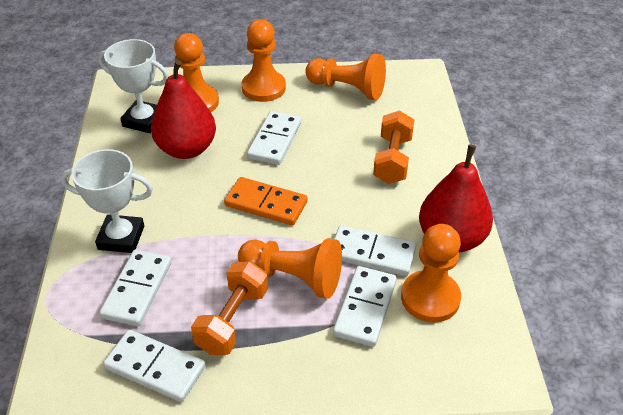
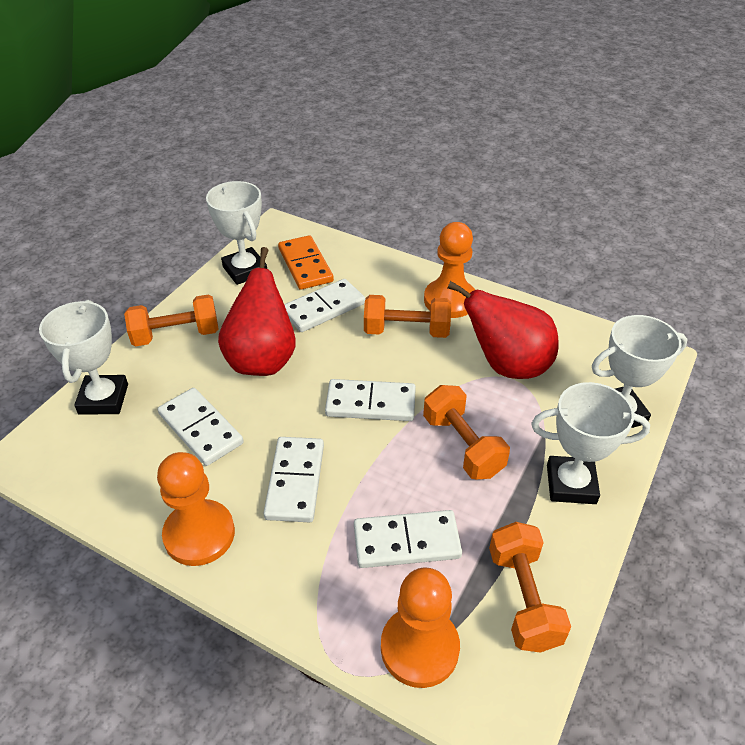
orange dumbbell: [191,261,268,355] [373,110,414,184] = 2 -> [124,294,218,346] [364,295,451,338] [423,385,510,479] [489,522,571,653] = 4
orange pawn: [174,33,219,112] [238,238,342,299] [242,19,286,102] [305,54,386,100] [401,224,461,323] = 5 -> [157,452,235,566] [381,568,460,688] [424,222,475,318] = 3
white trophy: [60,149,153,253] [98,39,169,133] = 2 -> [39,300,128,415] [206,181,267,285] [531,382,650,504] [592,315,688,428] = 4

